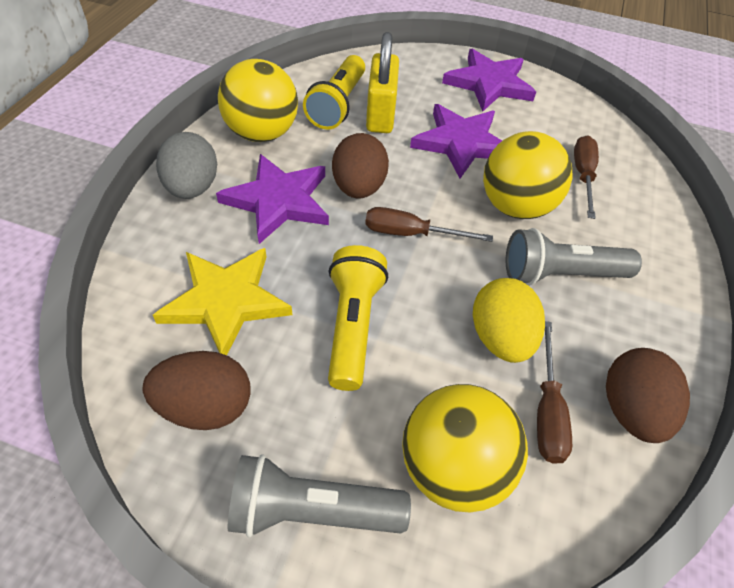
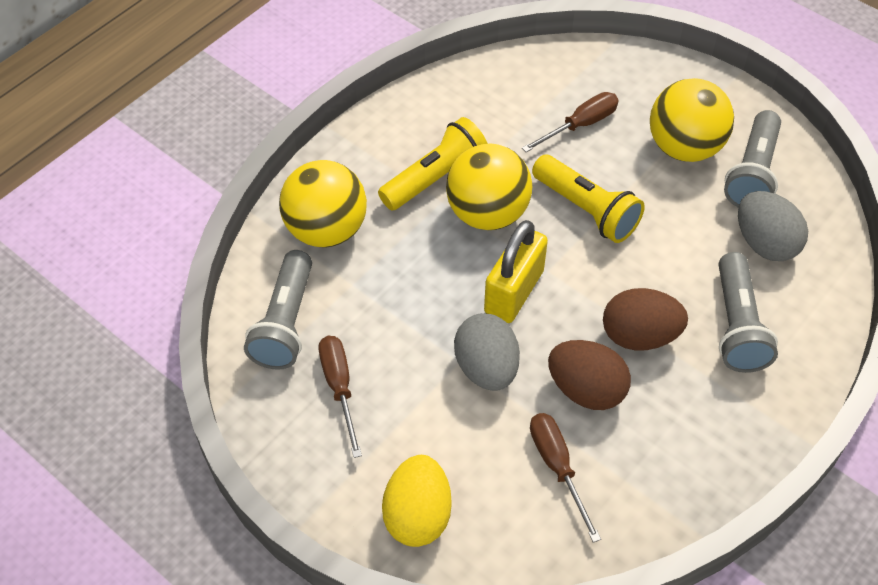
brown egg: [143,351,250,430] [332,133,389,198] [606,348,690,443] = 3 -> [548,340,631,410] [603,288,688,350] = 2
grey egg: [156,132,217,199] = 1 -> [454,313,520,391] [738,191,808,261] = 2
grey flashlight: [227,454,411,537] [506,228,642,286] = 2 -> [244,250,312,370] [718,252,778,373] [724,110,781,207] = 3
purple star: [216,154,329,244] [410,104,502,178] [442,48,536,112] = 3 -> none = 0
yellow star: [153,248,292,355] = 1 -> none = 0

